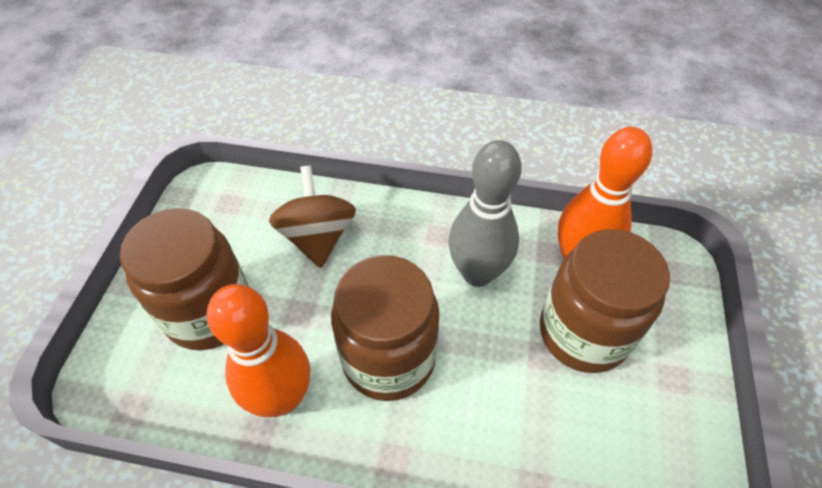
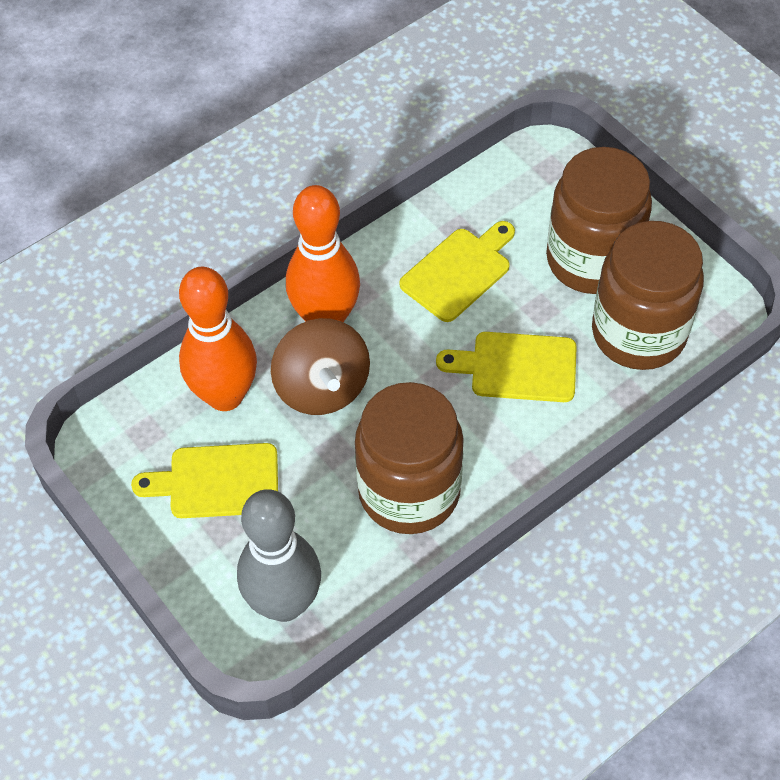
yellow cutting board: none = 0 -> [131,443,278,518] [399,221,515,322] [436,332,577,402] = 3

